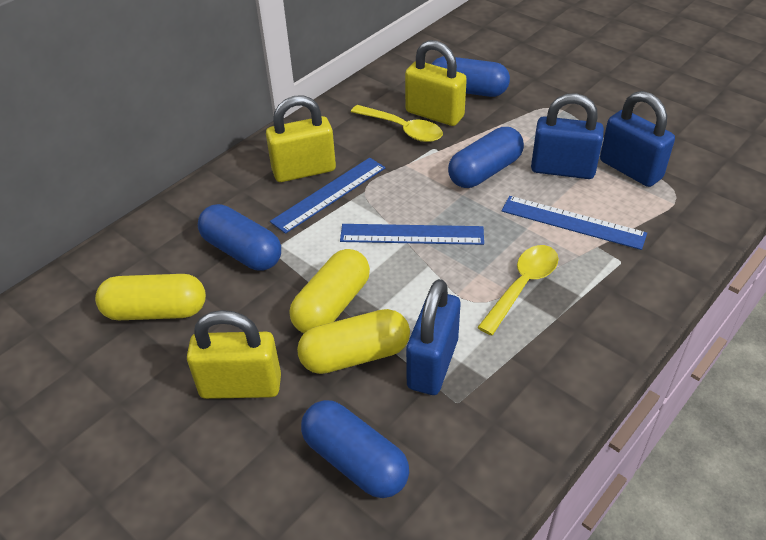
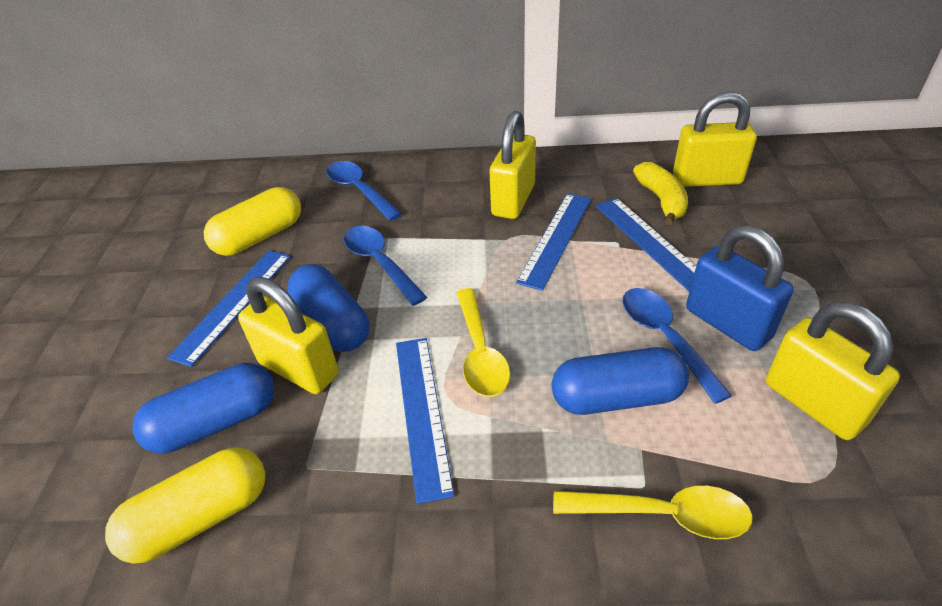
blue capsule: [198,204,281,271] [301,400,409,498] [432,56,510,97] [448,127,524,188] = 4 -> [132,363,274,454] [288,264,369,352] [552,347,689,415] = 3
blue padlock: [406,279,460,395] [531,93,604,179] [600,91,675,187] = 3 -> [686,225,794,351] = 1
blue ruler: [270,158,385,234] [340,224,484,245] [502,196,647,250] = 3 -> [167,250,291,367] [396,338,454,504] [516,193,591,291] [596,198,696,292] = 4
blue spoon: none = 0 -> [326,161,402,221] [344,226,427,306] [623,288,732,404] = 3
yellow banana: none = 0 -> [633,162,688,225] = 1
yellow capsule: [95,274,206,320] [289,249,370,333] [297,309,410,374] = 3 -> [105,447,265,564] [204,187,301,256] = 2
yellow padlock: [187,310,281,399] [266,95,336,182] [405,40,467,126] = 3 -> [238,277,339,394] [490,111,536,219] [673,91,757,187] [766,302,900,440] = 4

